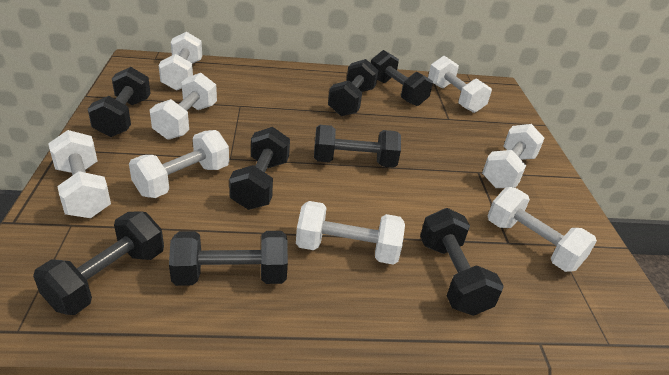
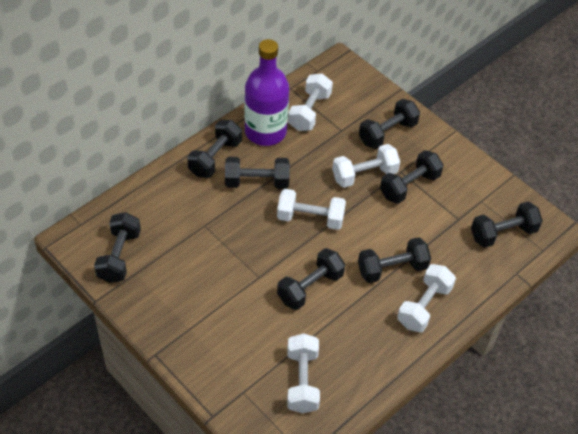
purple bottle: none = 0 -> [244,39,289,146] = 1
white dumbbell: [48,130,111,218] [129,130,229,198] [150,73,217,140] [159,32,202,91] [296,201,405,265] [428,56,492,113] [482,124,545,188] [488,187,597,272] = 8 -> [277,189,346,230] [287,334,320,413] [288,73,333,131] [332,144,400,188] [397,264,456,332] = 5

